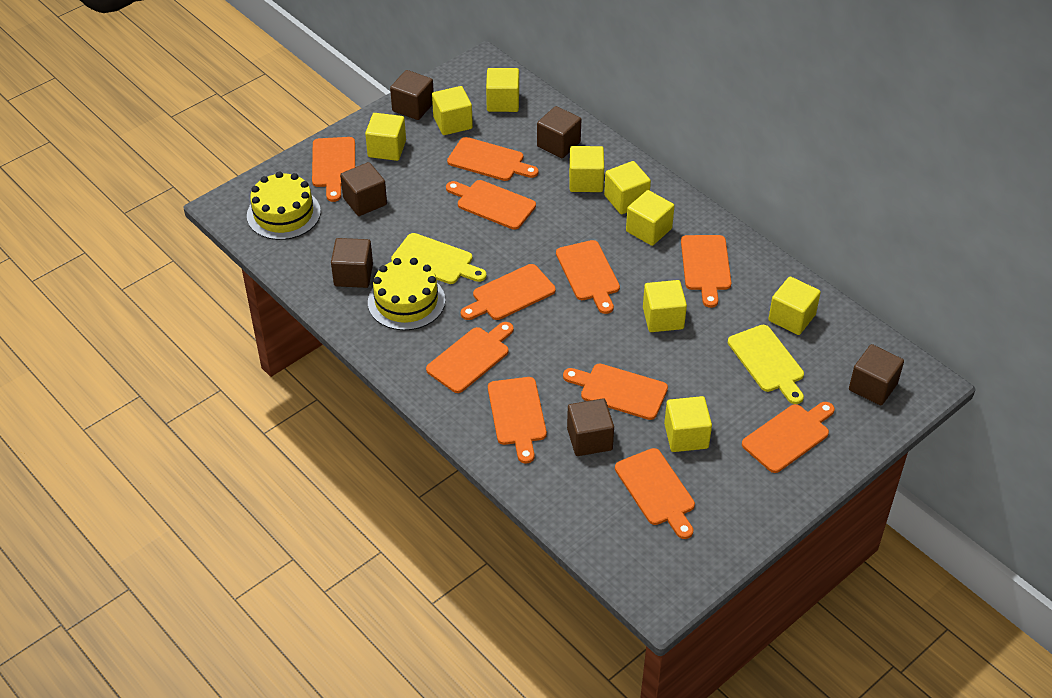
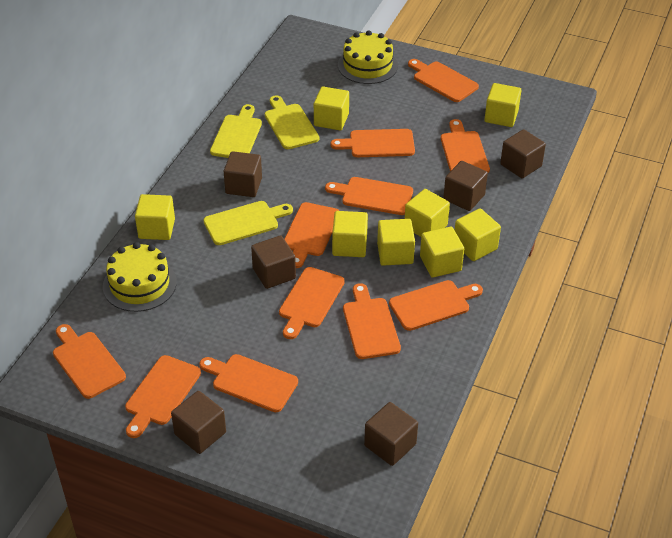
yellow cube: [365,113,406,161] [432,86,473,135] [486,68,519,112] [569,146,604,192] [604,161,651,214] [626,190,674,246] [643,280,687,332] [664,396,712,452] [768,277,821,335] = 9 -> [135,194,175,240] [314,86,349,130] [332,211,368,257] [377,219,415,266] [405,189,450,237] [420,227,464,278] [455,208,501,261] [484,83,522,127] = 8
yellow cutting board: [391,233,487,284] [728,325,804,404] = 2 -> [204,201,293,245] [210,104,262,158] [265,95,319,149] = 3

